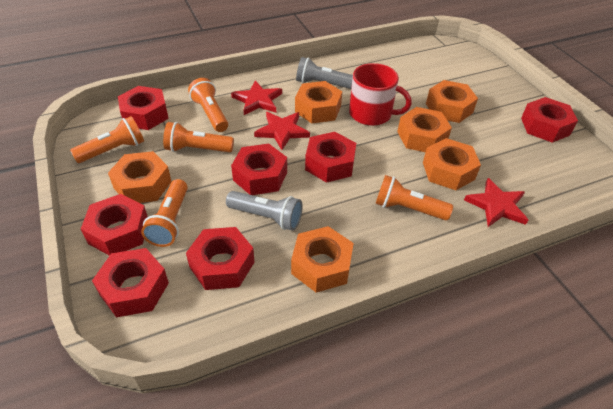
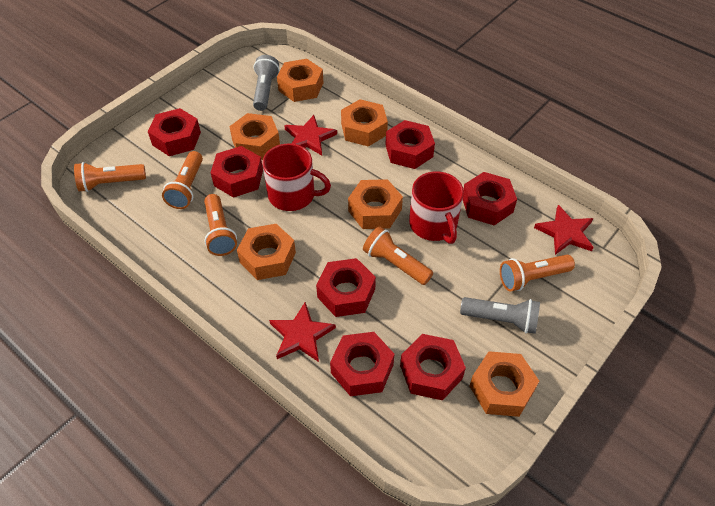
red mug: [349,63,412,126] = 1 -> [263,143,331,211] [409,171,464,244] = 2

